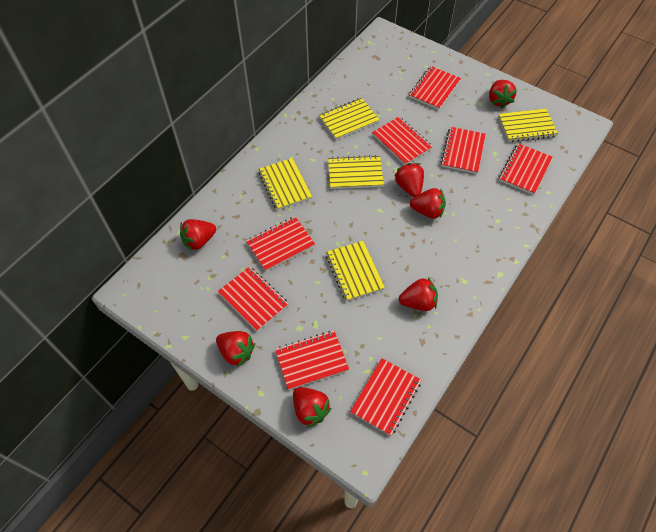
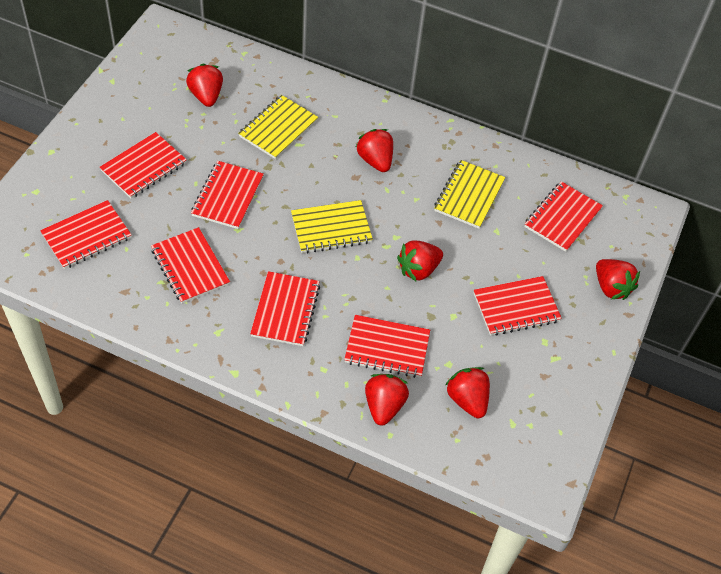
red strawberry: [180,219,216,250] [216,331,255,367] [293,387,331,428] [395,163,424,197] [399,278,438,311] [410,188,446,219] [489,80,517,108] = 7 -> [186,64,223,107] [356,129,393,172] [365,374,409,426] [397,240,443,281] [446,367,490,418] [596,259,640,300] = 6
yellow notebook: [258,158,312,210] [319,98,379,140] [326,241,385,301] [328,155,384,189] [498,109,558,142] = 5 -> [238,95,318,159] [291,200,373,253] [434,160,506,229] = 3

